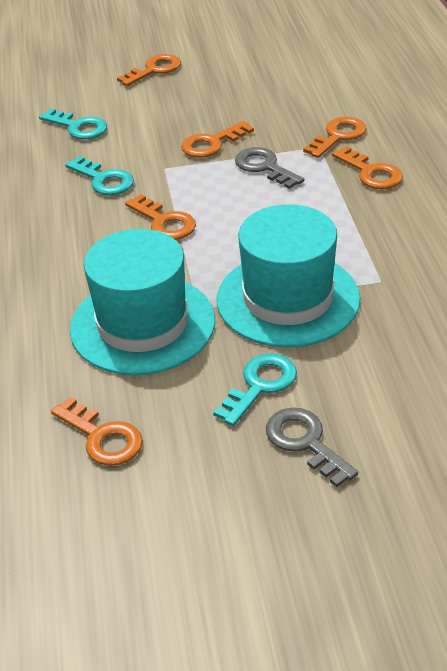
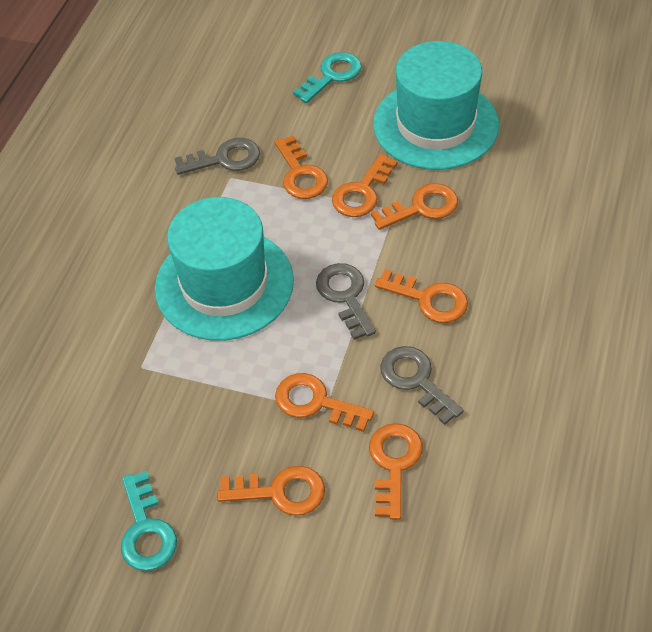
grey key: [235,147,304,189] [266,407,358,487] = 2 -> [175,138,260,175] [316,263,376,340] [380,346,464,425] = 3
orange key: [51,397,143,466] [117,54,181,86] [125,194,196,240] [181,121,254,158] [303,117,367,158] [332,146,403,189] = 6 -> [217,466,325,516] [274,135,328,199] [275,373,374,432] [332,154,397,217] [369,423,423,520] [371,183,458,230] [375,269,468,323] = 7
turquoise key: [39,109,107,139] [65,156,134,195] [213,354,297,426] = 3 -> [121,471,177,571] [293,52,362,103] = 2

